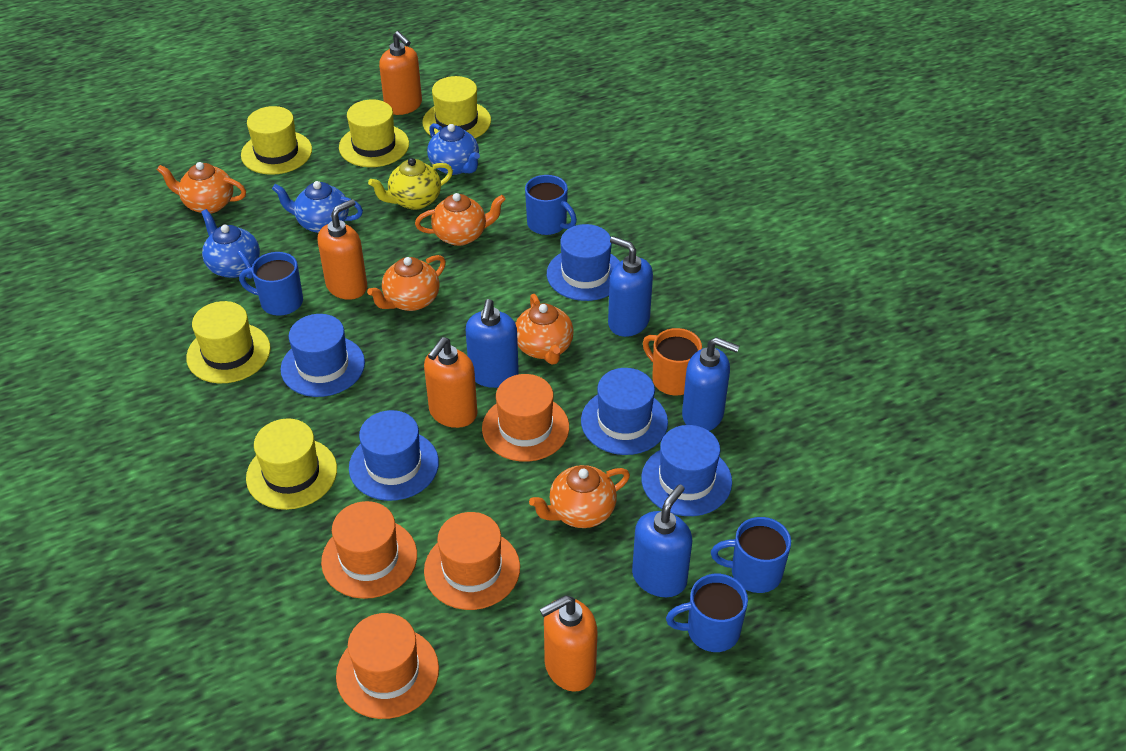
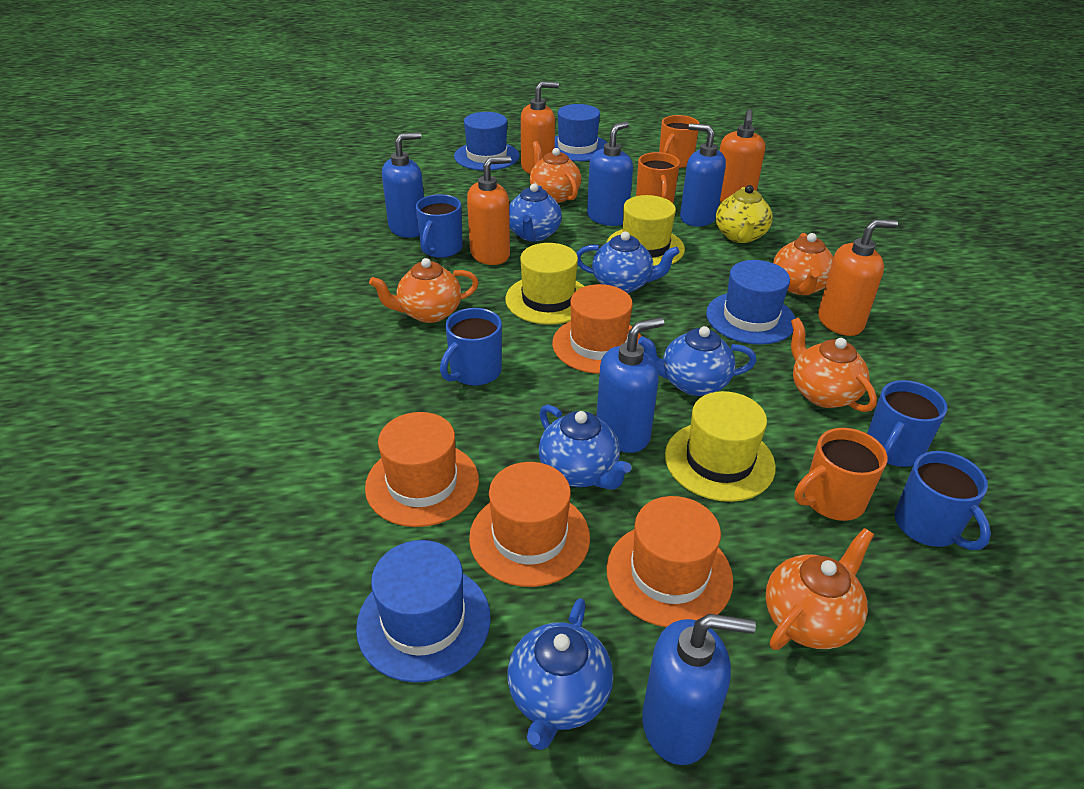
blue hat: [281,314,365,397] [349,410,439,501] [547,224,620,301] [581,368,668,455] [641,425,732,516] = 5 -> [356,540,491,683] [454,112,520,171] [555,104,607,161] [706,260,795,345] = 4
blue soap dispenser: [466,299,519,388] [608,236,653,337] [632,484,692,597] [682,337,739,431] = 4 -> [382,132,424,238] [587,121,633,226] [596,317,664,453] [642,614,756,765] [680,123,726,227] = 5
blue teapot: [201,209,260,279] [272,181,363,233] [427,123,480,175] = 3 -> [508,598,613,750] [509,183,562,242] [539,404,631,490] [576,231,680,293] [638,326,757,396] = 5
orange mug: [643,328,702,395] = 1 -> [636,152,680,203] [659,115,700,168] [794,428,888,521] = 3
yellow hat: [186,301,271,383] [241,106,312,175] [246,418,337,510] [339,99,409,167] [422,76,491,138] = 5 -> [505,243,585,325] [606,195,685,266] [665,391,776,502] = 3

